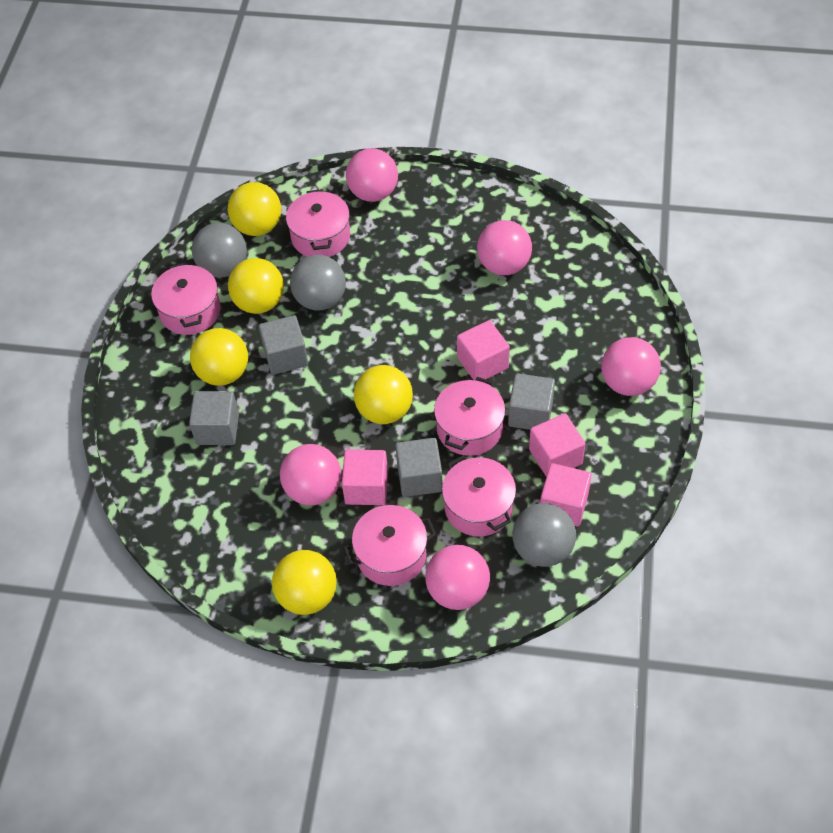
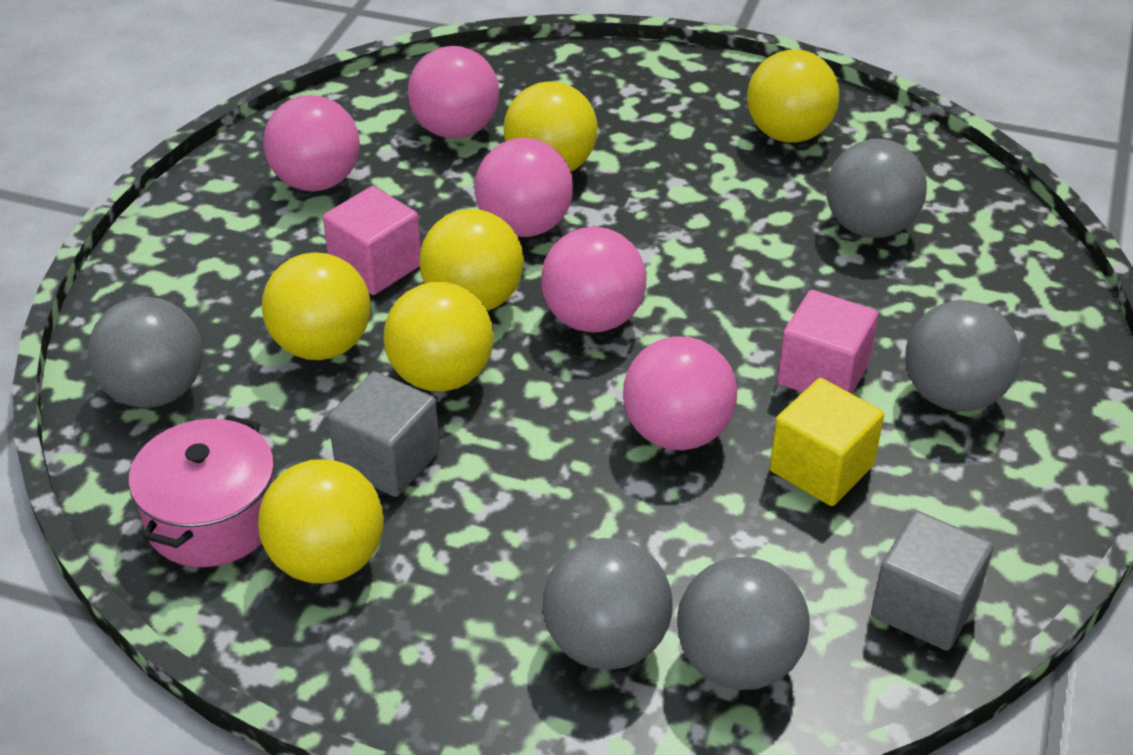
grey ball: [192,223,247,278] [290,255,346,311] [512,503,576,567] = 3 -> [88,297,203,408] [542,538,673,670] [677,557,810,690] [826,139,927,238] [905,300,1020,411] = 5
grey cube: [189,391,239,445] [259,315,308,375] [395,438,443,497] [508,373,555,430] = 4 -> [328,371,440,497] [871,511,994,651] = 2
pink cube: [342,449,388,505] [457,320,510,380] [529,413,586,477] [540,463,591,526] = 4 -> [323,186,421,295] [777,290,878,394] = 2
pink pot: [151,262,221,335] [286,189,350,257] [343,505,436,586] [434,377,505,456] [442,455,516,537] = 5 -> [128,415,274,567] = 1
yellow ball: [190,328,248,386] [228,182,281,236] [228,258,284,314] [272,550,337,615] [354,365,413,424] = 5 -> [258,459,384,583] [262,252,371,360] [383,282,494,392] [419,209,524,311] [504,81,598,172] [747,50,839,142] = 6
yellow cube: none = 0 -> [770,378,884,506] = 1

